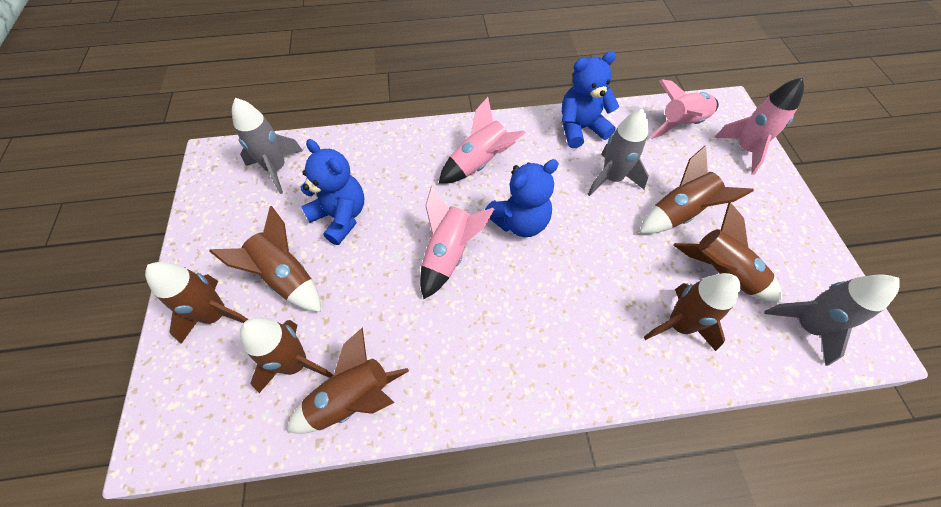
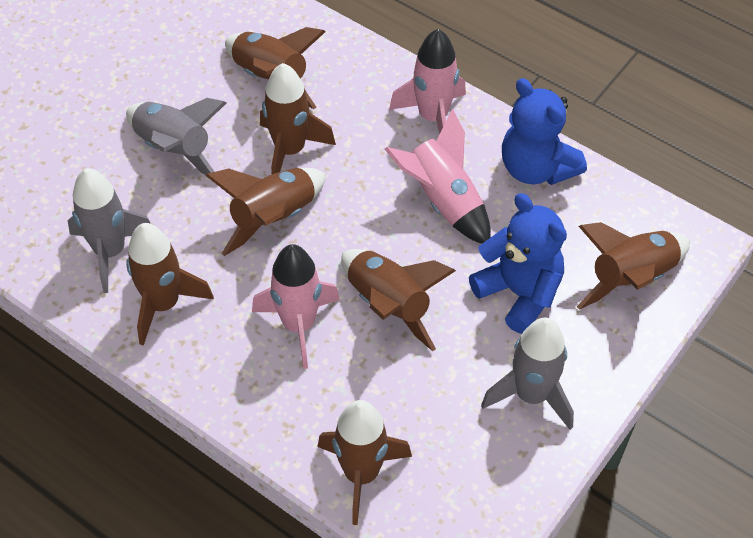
blue teddy bear: [300,139,364,245] [485,159,559,237] [562,51,619,148] = 3 -> [469,193,567,333] [502,78,587,185] = 2
pink rocket: [420,186,494,299] [439,97,525,184] [650,79,719,139] [714,77,804,175] = 4 -> [252,244,340,369] [385,109,491,244] [389,29,466,134] = 3

